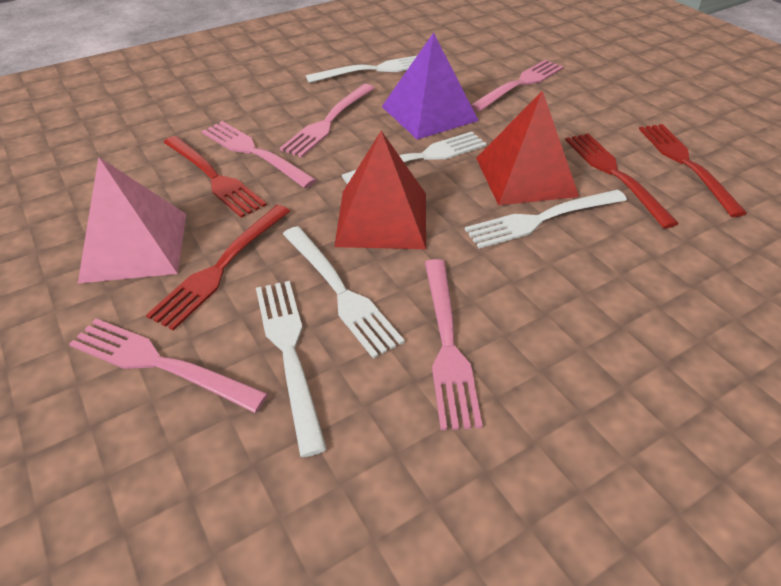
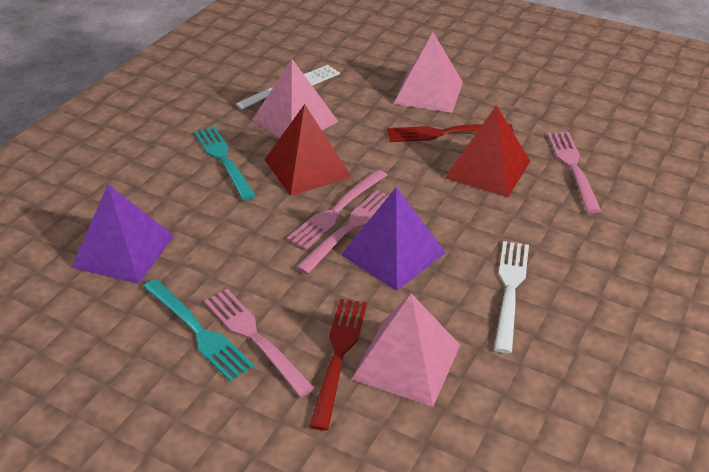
pink fork: [69,318,268,413] [202,121,317,188] [279,84,375,158] [425,259,483,430] [471,60,564,112] = 5 -> [204,289,315,397] [286,169,387,250] [296,190,389,274] [547,132,601,213] = 4
pink pyramid: [78,157,186,283] = 1 -> [252,59,339,138] [351,293,460,407] [394,32,463,113] = 3
purple pyramid: [382,32,479,140] = 1 -> [71,185,174,284] [341,187,446,291] = 2
red fork: [146,205,290,331] [163,136,267,218] [565,133,679,229] [639,124,747,217] = 4 -> [309,299,367,431] [387,124,513,142] = 2
turquoise fork: none = 0 -> [143,279,254,382] [194,126,256,200] = 2
white fork: [256,281,327,457] [283,226,405,359] [306,56,417,83] [342,132,487,184] [465,190,627,249] = 5 -> [236,65,340,110] [494,241,529,353] = 2

